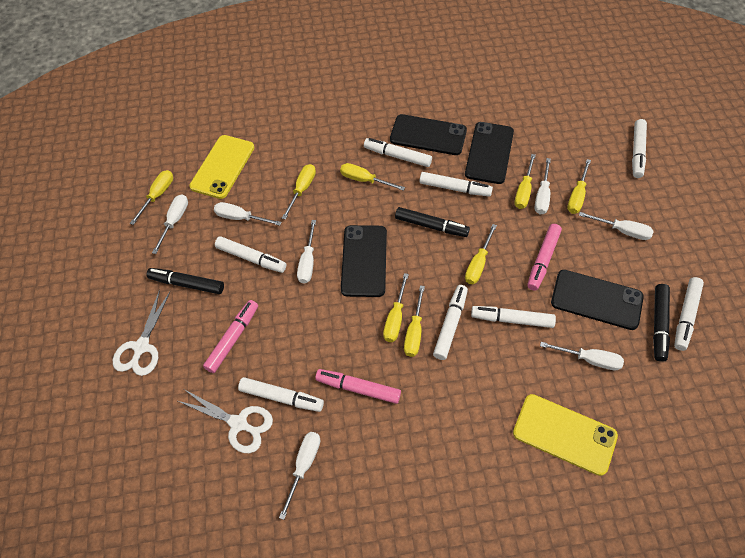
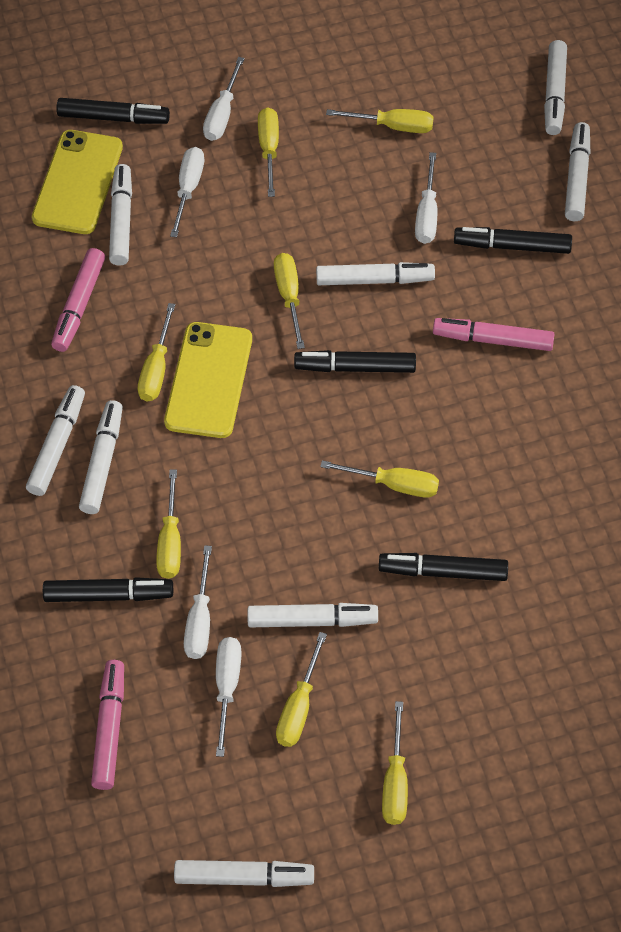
black marker: [147,268,224,294] [395,207,470,237] [653,284,670,362] = 3 -> [43,577,173,602] [56,98,170,124] [294,350,416,373] [379,553,508,581] [454,227,572,254] = 5
black phone: [341,225,387,297] [390,114,467,155] [465,122,514,184] [551,270,644,330] = 4 -> none = 0
white scissors: [113,290,171,376] [178,389,273,453] = 2 -> none = 0
white screwdriver: [152,194,188,254] [214,202,282,226] [279,432,320,520] [297,220,316,284] [535,158,551,214] [540,342,624,370] [579,212,654,240] = 7 -> [170,147,204,237] [184,545,212,659] [203,57,245,141] [216,637,242,757] [415,152,437,244] = 5

